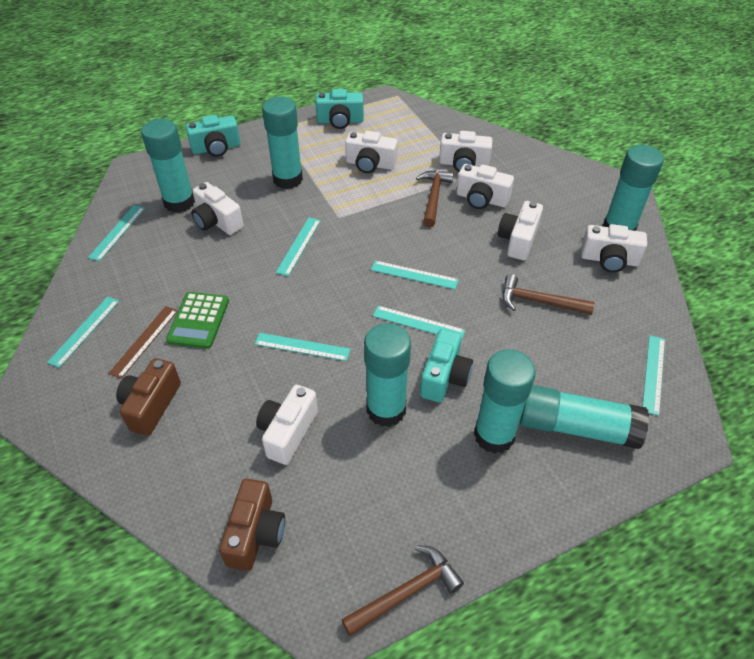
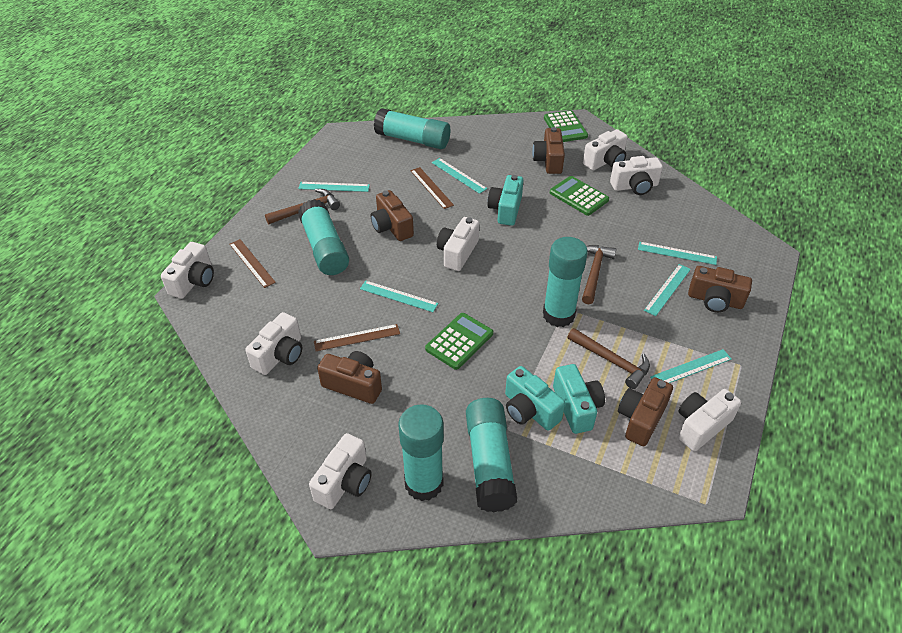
brown camera: [116,358,181,436] [219,478,285,571] = 2 -> [317,351,382,404] [371,190,414,241] [532,127,565,174] [618,377,673,447] [688,266,752,313] = 5
brown ruler: [108,306,178,379] = 1 -> [229,239,276,288] [314,324,400,351] [410,167,454,209] = 3
green calculator: [166,292,229,349] = 1 -> [425,313,493,370] [544,110,588,142] [550,176,609,216] = 3
turquoise glue stick: [141,119,195,213] [262,96,303,189] [364,323,411,427] [474,349,536,454] [520,385,649,449] [603,145,664,231] = 6 -> [298,199,349,275] [374,108,450,149] [398,404,444,501] [466,398,517,512] [543,237,588,327] = 5
turquoise ruler: [47,297,119,368] [88,205,145,261] [255,333,350,361] [276,218,321,276] [371,260,459,289] [373,306,465,341] [642,335,665,416] = 7 -> [298,182,370,192] [360,281,438,312] [432,158,487,194] [638,242,717,265] [644,264,691,316] [650,349,732,383] = 6

